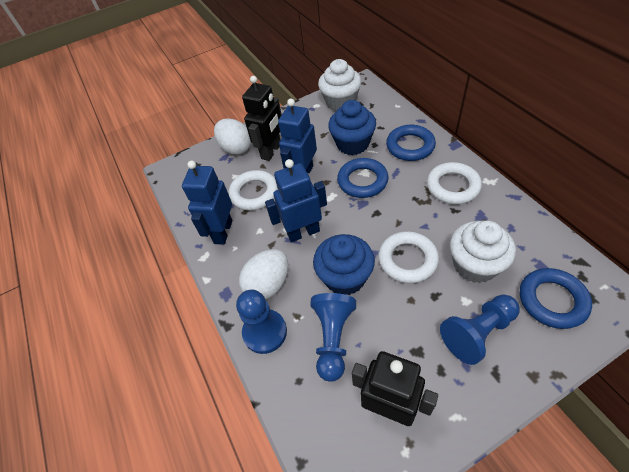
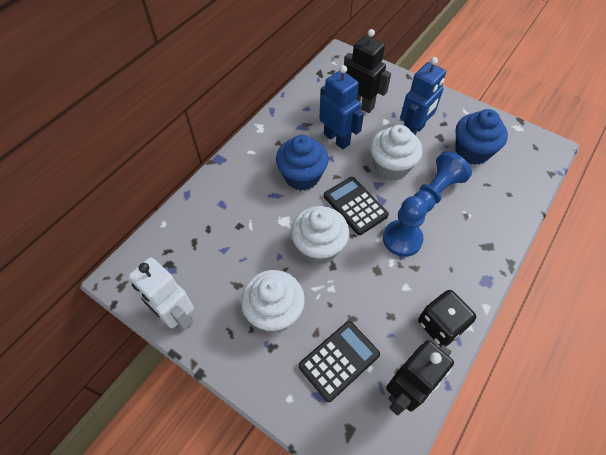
black calculator: none = 0 -> [298,321,380,402] [324,177,389,235] = 2
black dice: none = 0 -> [418,290,476,346] = 1
blue pawn: [236,290,287,354] [310,293,356,382] [440,295,520,365] = 3 -> [383,196,427,257] [414,151,472,212] = 2
blue ring: [337,158,388,198] [386,125,436,161] [520,268,592,329] = 3 -> none = 0
blue robot: [182,161,232,245] [265,159,327,242] [278,99,317,173] = 3 -> [319,65,364,149] [400,57,446,136] = 2
white cupcake: [318,59,361,111] [450,220,516,283] = 2 -> [241,270,305,332] [291,206,349,264] [370,125,422,180] = 3
white egg: [214,118,251,154] [239,249,288,299] = 2 -> none = 0
white ring: [229,170,278,210] [378,231,439,283] [427,162,482,204] = 3 -> none = 0
white robot: none = 0 -> [128,257,194,331] = 1

